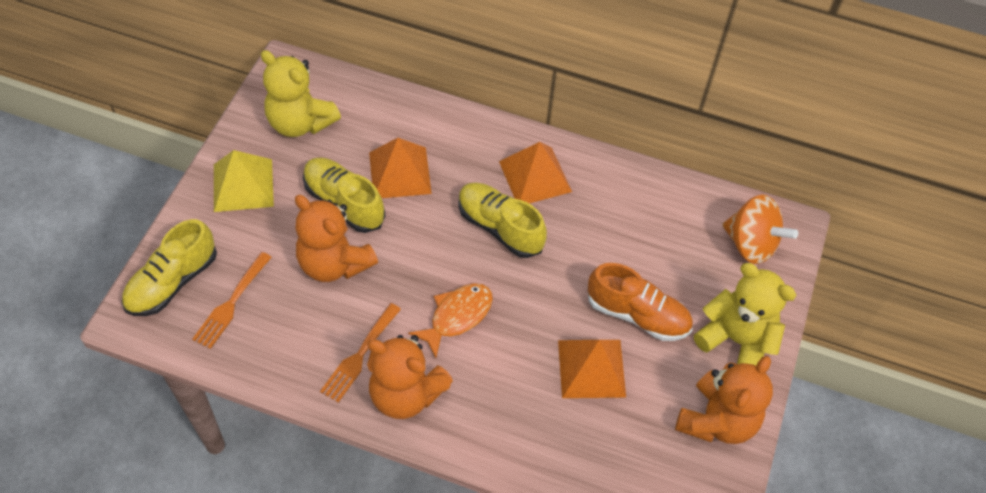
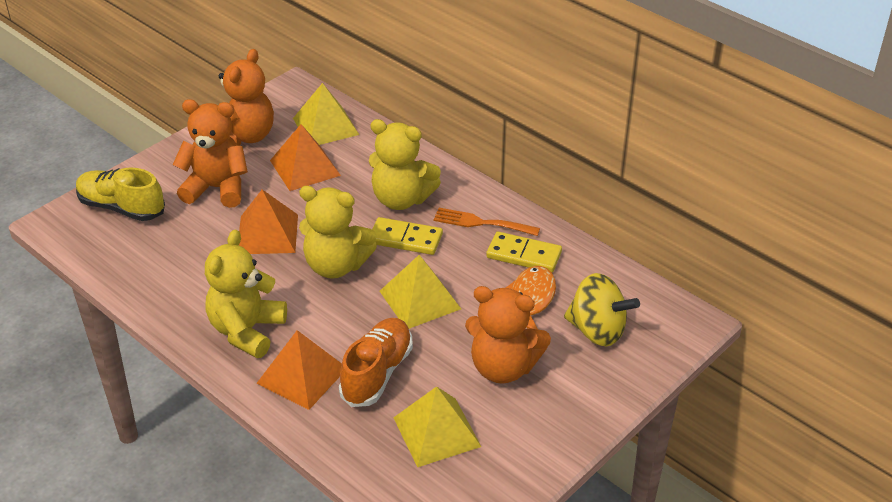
orange fork: [192,252,272,349] [320,303,401,403] = 2 -> [434,208,540,236] = 1
orange spinning top: [722,195,798,264] = 1 -> none = 0
yellow domino: none = 0 -> [372,217,443,255] [486,231,562,273] = 2
yellow pyramid: [214,150,274,212] = 1 -> [293,83,359,145] [380,255,461,329] [393,386,481,467] = 3
yellow shoe: [122,219,217,316] [303,158,385,233] [458,183,547,258] = 3 -> [76,167,165,221] = 1
yellow spinning top: none = 0 -> [564,273,640,346] = 1
yellow teddy bear: [261,50,341,137] [694,263,796,366] = 2 -> [205,230,287,358] [299,186,377,279] [369,119,441,210] = 3

